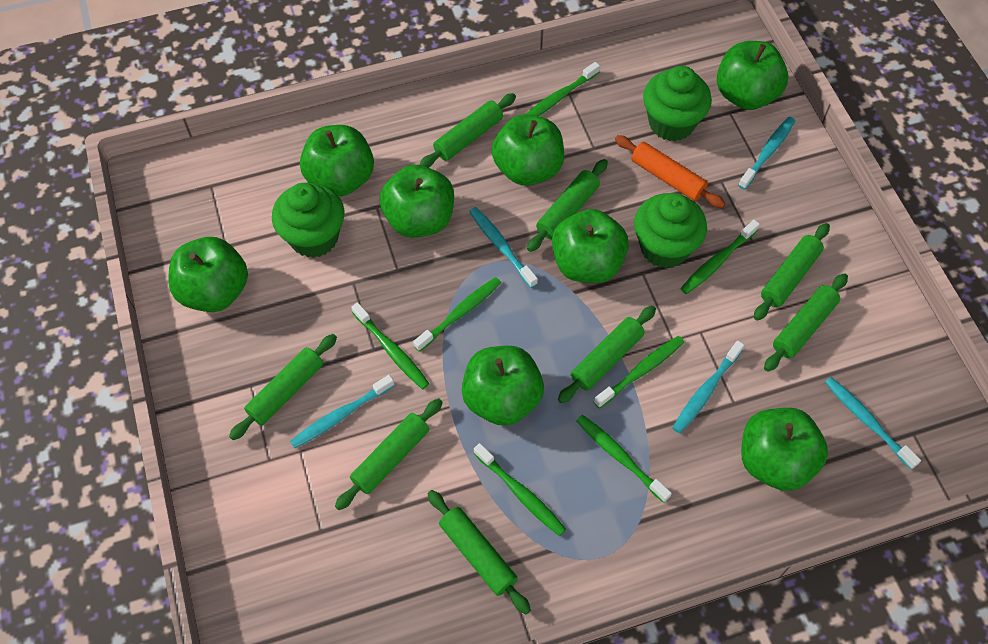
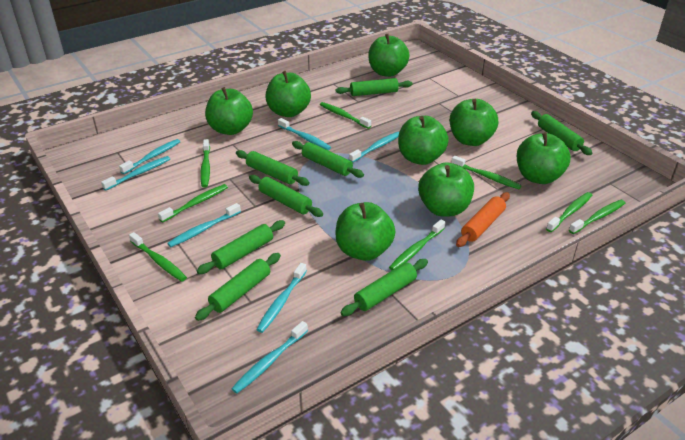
green cupcake: [272,183,344,258] [634,193,707,268] [643,66,712,141] = 3 -> none = 0
green toothbrush: [351,303,429,389] [413,277,501,352] [474,443,566,536] [526,62,600,116] [576,415,672,503] [594,336,684,408] [680,220,760,294] = 7 -> [129,232,187,282] [158,184,228,223] [200,139,210,188] [320,102,371,129] [389,220,445,270] [451,156,522,189] [546,192,592,232] [569,200,626,234] = 8
turquoise toothbrush: [290,375,395,448] [469,207,538,288] [672,341,744,433] [738,117,795,190] [825,377,921,469] = 5 -> [101,156,170,191] [119,139,181,174] [167,203,241,247] [231,321,308,394] [256,263,307,333] [278,118,331,150] [349,132,399,163] = 7

